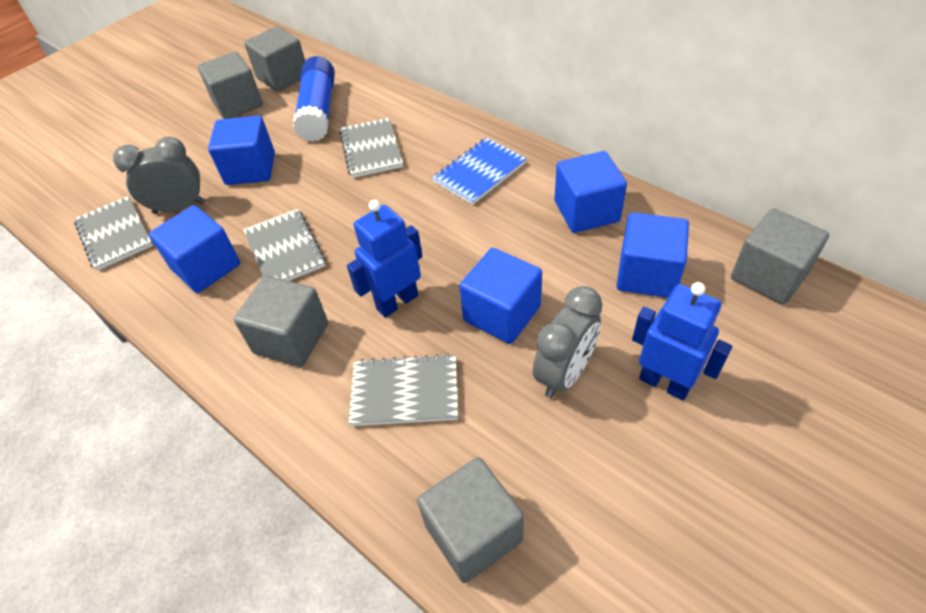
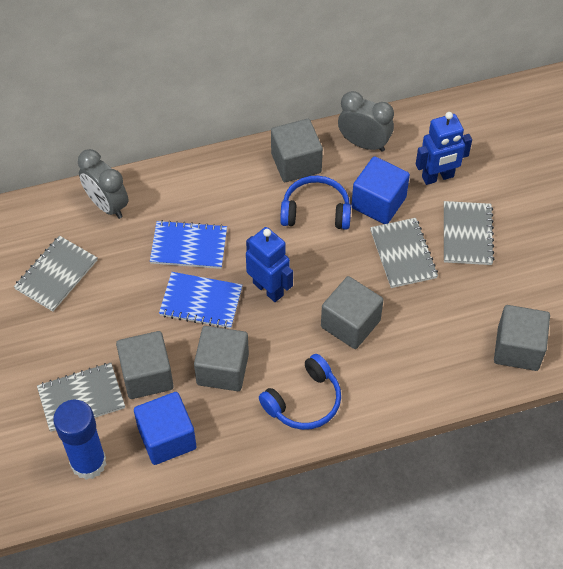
blue cube: [149,205,240,293] [208,116,275,185] [460,248,542,344] [554,151,627,233] [616,212,689,298] = 5 -> [134,392,196,465] [351,156,410,224] = 2
blue headphones: none = 0 -> [259,354,341,430] [280,176,351,230] = 2
blue notebook: [432,138,526,205] = 1 -> [150,220,227,269] [159,272,243,329] = 2

